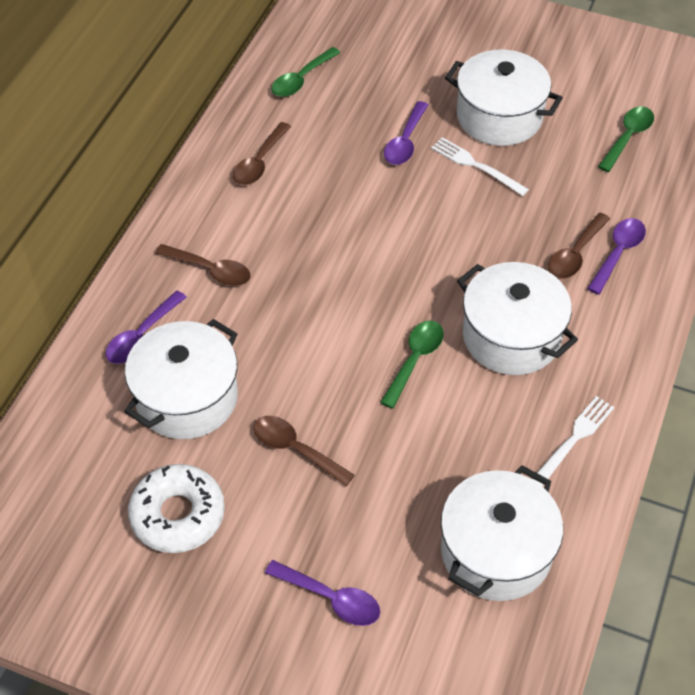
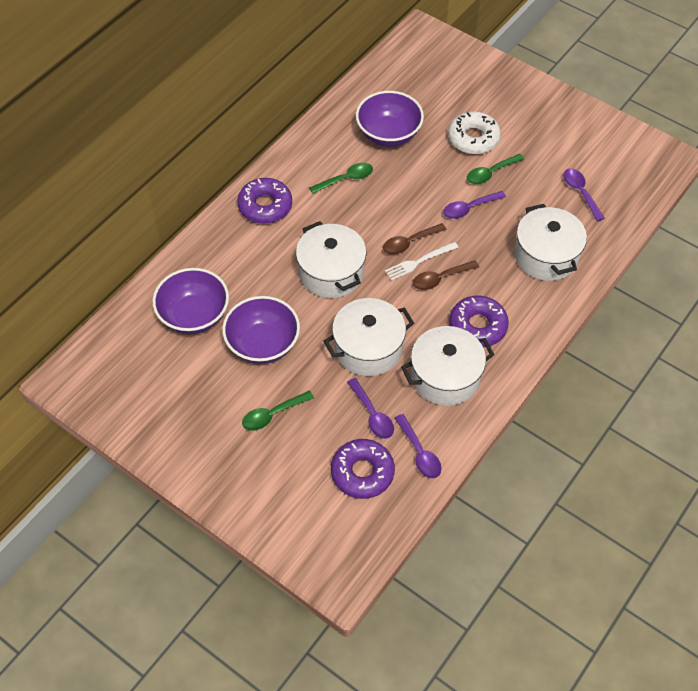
brown spoon: [155,244,251,286] [233,122,291,185] [254,416,355,486] [548,213,610,279] = 4 -> [383,223,447,255] [413,260,479,290] = 2
purple bowl: none = 0 -> [153,268,229,334] [222,296,300,364] [356,91,424,147] = 3
purple donut: none = 0 -> [237,178,292,224] [331,439,395,499] [449,295,509,347] = 3
white fork: [431,137,529,196] [532,396,614,487] = 2 -> [385,242,458,281] = 1

